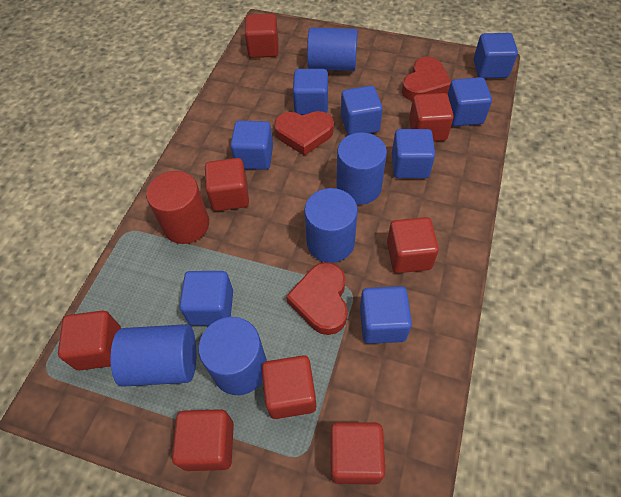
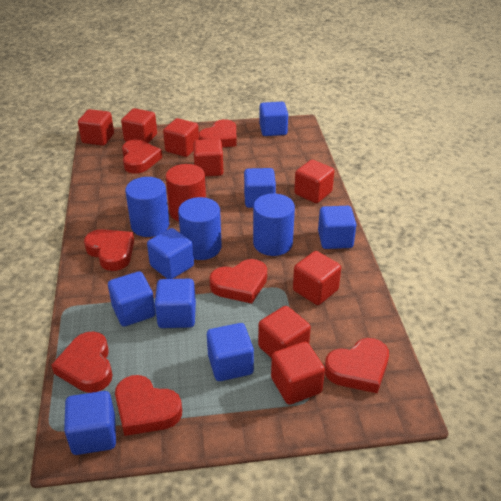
blue cylinder: [110,324,196,387] [198,317,267,395] [304,188,358,263] [307,27,358,71] [336,132,387,205] = 5 -> [125,177,169,237] [178,197,222,260] [253,194,295,256] = 3
red heart: [274,111,334,156] [286,262,348,335] [402,57,451,101] = 3 -> [51,331,112,393] [84,229,134,271] [115,375,182,436] [122,140,162,174] [199,119,237,148] [209,259,267,304] [325,338,389,393] = 7

